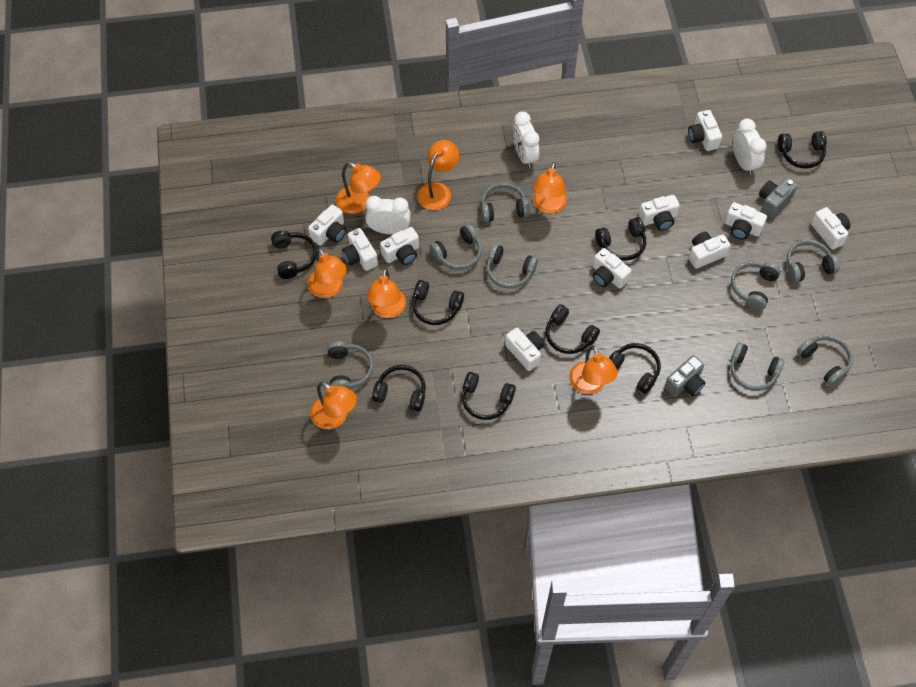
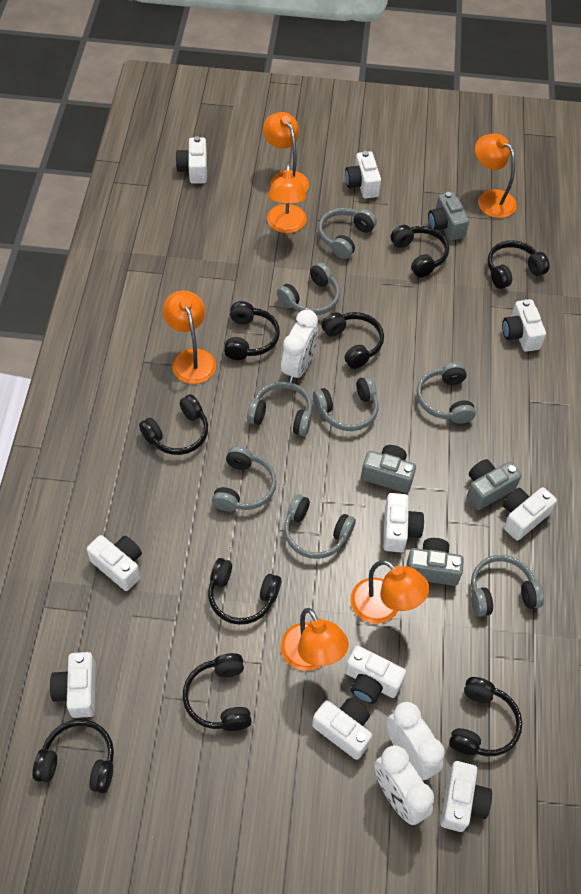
black headphones: [271,230,317,279] [372,365,426,412] [412,280,464,325] [462,372,516,420] [546,304,600,354] [595,217,646,261] [609,343,661,394] [777,131,827,169] = 8 -> [32,719,114,793] [139,394,208,455] [183,653,252,731] [208,558,281,625] [224,301,280,360] [322,312,384,369] [390,225,449,278] [449,677,522,756] [487,240,550,289] = 9
grey camera: [664,355,706,397] [759,178,797,218] = 2 -> [361,445,416,493] [406,538,464,586] [428,192,469,240] [467,459,522,510] = 4
orange lamp: [307,248,347,298] [310,382,357,429] [336,162,381,214] [366,268,406,318] [417,140,459,210] [533,162,567,214] [569,346,618,394] = 7 -> [163,291,216,384] [263,112,309,193] [267,163,307,233] [281,608,349,671] [351,560,429,624] [475,134,517,218] = 6

